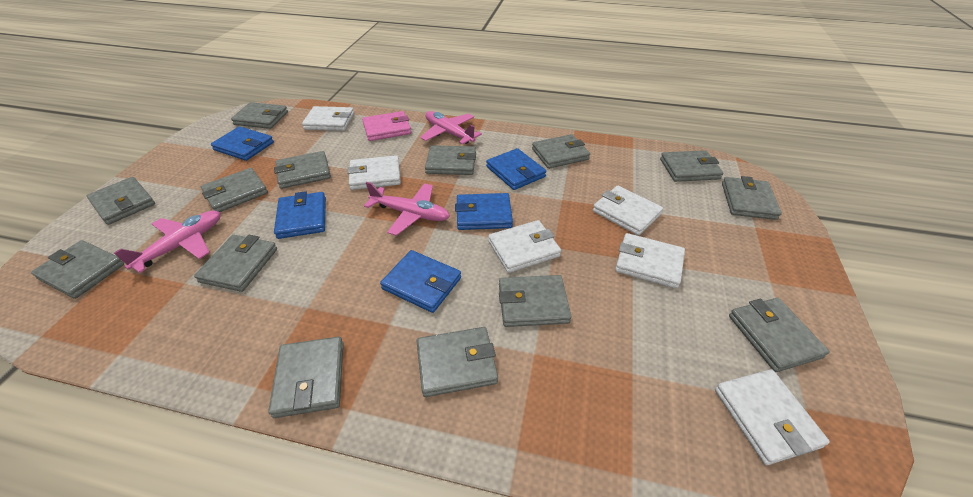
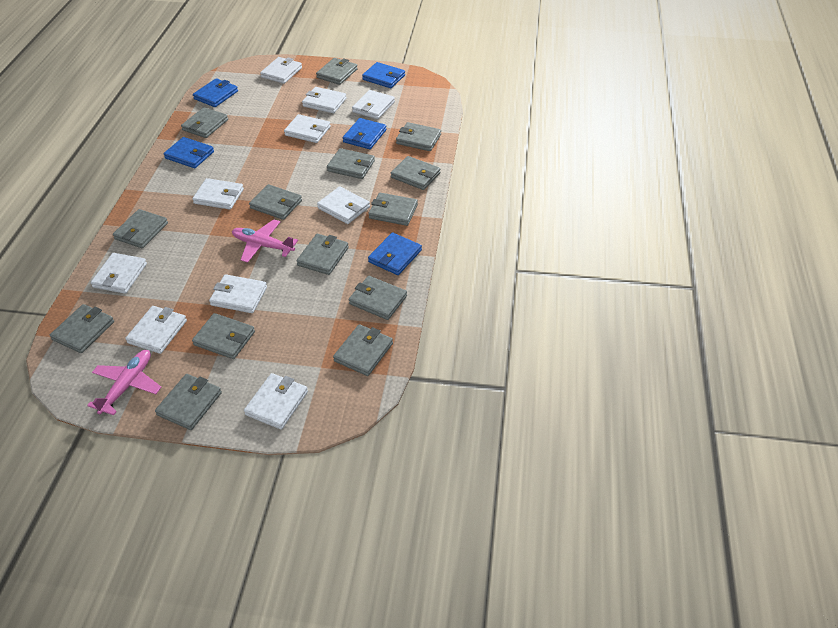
pink plane: [114,210,220,273] [364,182,450,236] [420,111,482,145] = 3 -> [87,350,161,415] [232,219,298,262] = 2
pink wallet: [362,111,411,141] = 1 -> none = 0
white wallet: [302,106,354,131] [347,155,401,190] [488,220,561,273] [593,186,663,236] [615,233,685,289] [715,369,830,465] = 6 -> [91,253,147,294] [125,306,187,354] [192,178,244,209] [209,274,267,313] [244,373,308,430] [260,57,302,84] [284,114,331,143] [302,87,347,113] [317,186,370,224] [352,90,395,119] = 10

